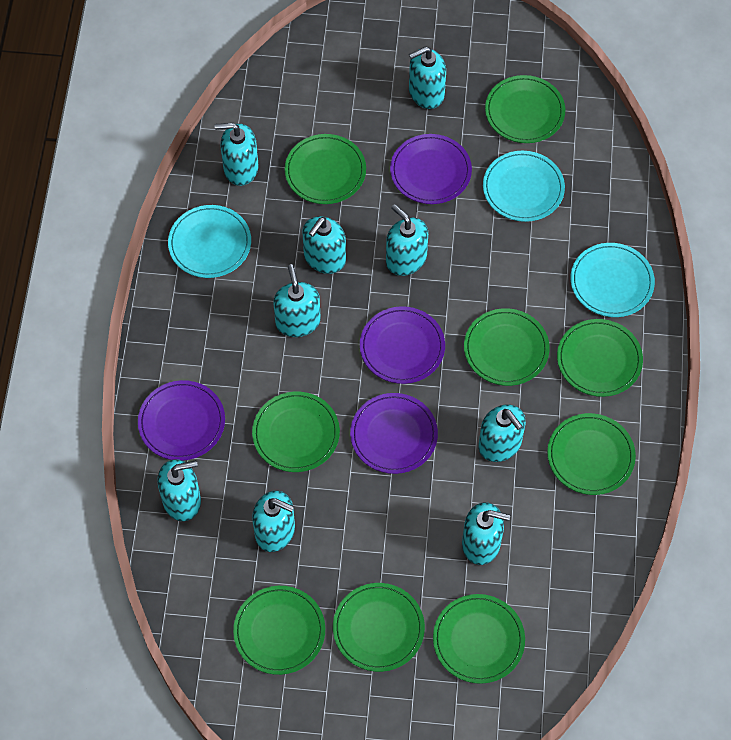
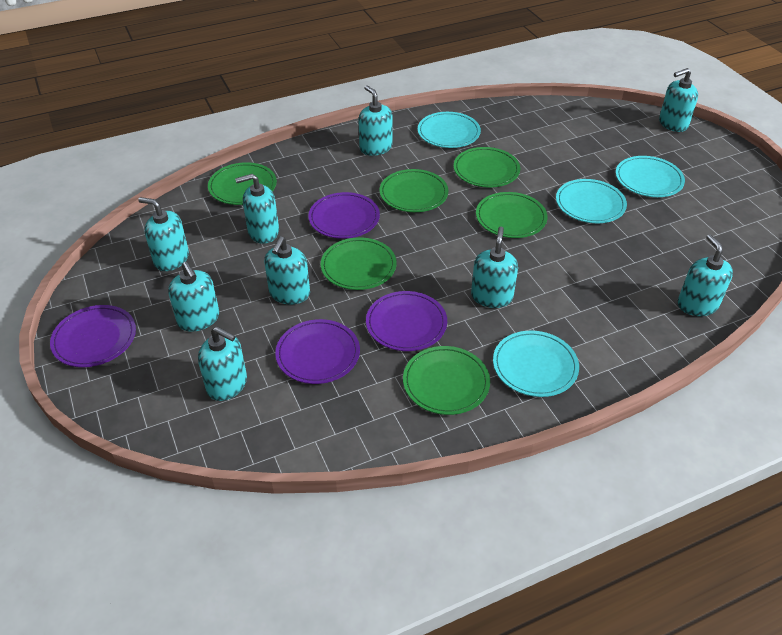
green plate: [233,586,325,675] [252,392,340,472] [285,134,366,204] [333,583,425,672] [433,594,525,684] [464,308,550,386] [485,75,565,143] [547,413,636,495] [557,319,643,397] = 9 -> [208,162,277,205] [321,237,397,290] [379,169,448,212] [403,346,490,415] [454,147,520,188] [476,192,548,238] = 6
turquoise plate: [168,205,251,278] [483,151,565,222] [570,243,655,317] = 3 -> [418,112,481,148] [493,331,579,397] [556,179,627,223] [616,156,685,197] = 4

